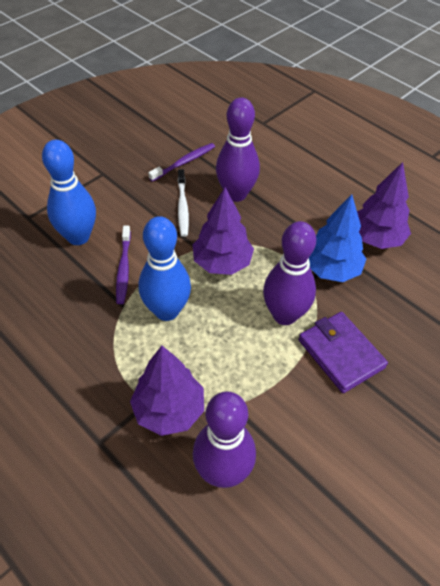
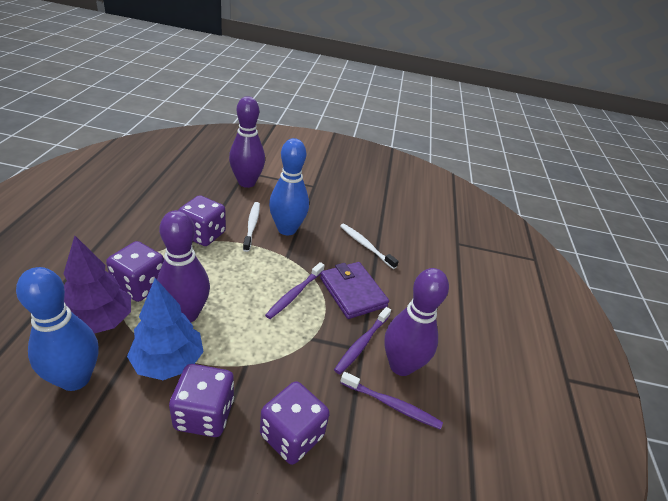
purple dice: none = 0 -> [106,241,164,302] [169,364,234,437] [179,195,226,246] [260,381,330,465] = 4
purple toothbrush: [116,226,131,304] [148,143,215,182] = 2 -> [265,262,325,319] [334,307,391,374] [340,372,443,430] = 3
purple tree: [130,346,204,436] [193,187,254,275] [357,162,411,249] = 3 -> [64,235,131,334] = 1
white toothbrush: [178,169,189,237] = 1 -> [243,202,260,252] [340,224,399,269] = 2

